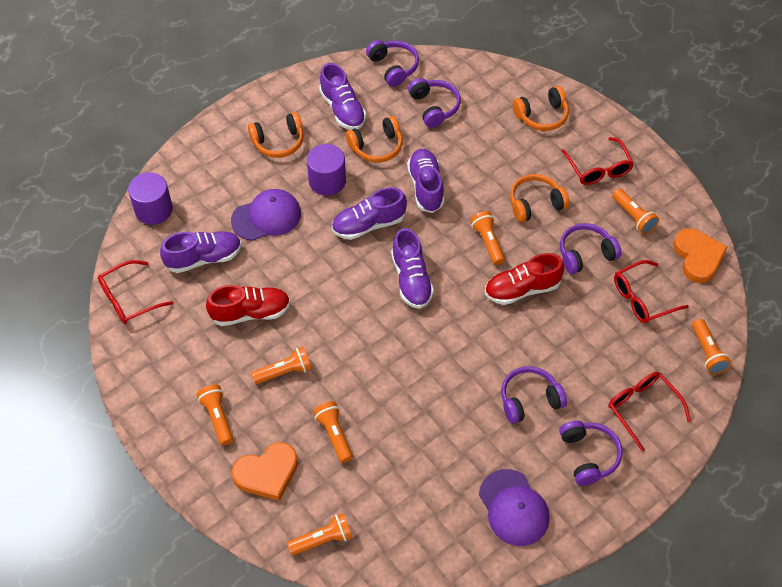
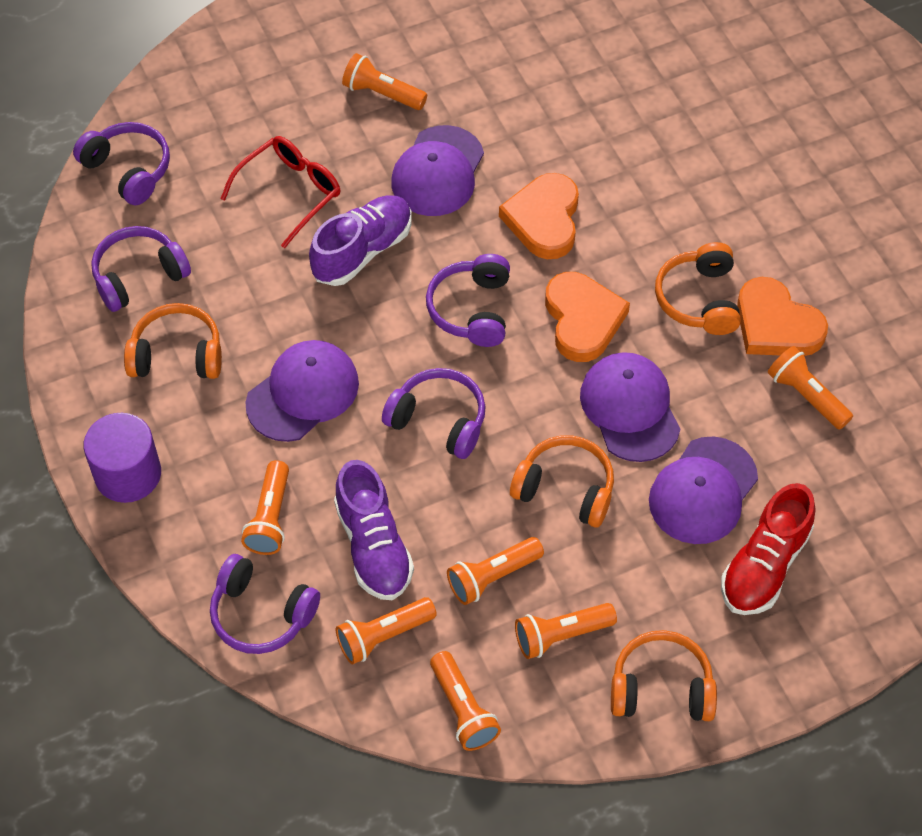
orange heart: [232,442,298,501] [673,228,727,283] = 2 -> [499,173,579,259] [545,272,630,362] [737,277,828,356] = 3
purple cap: [231,189,301,241] [479,469,550,546] = 2 -> [246,340,359,442] [391,125,484,216] [580,352,680,462] [649,436,758,544] = 4
purple cylinder: [128,172,173,225] [307,144,346,196] = 2 -> [84,413,161,503] = 1
purple shoe: [160,231,242,273] [319,63,366,130] [332,187,407,240] [391,228,434,309] [407,149,444,213] = 5 -> [309,195,412,286] [334,460,414,600] = 2
red glasses: [98,260,173,324] [561,137,634,185] [608,372,691,452] [614,260,689,323] = 4 -> [220,136,340,248] = 1
red shoe: [206,285,291,326] [485,253,565,305] = 2 -> [721,483,816,615] = 1

